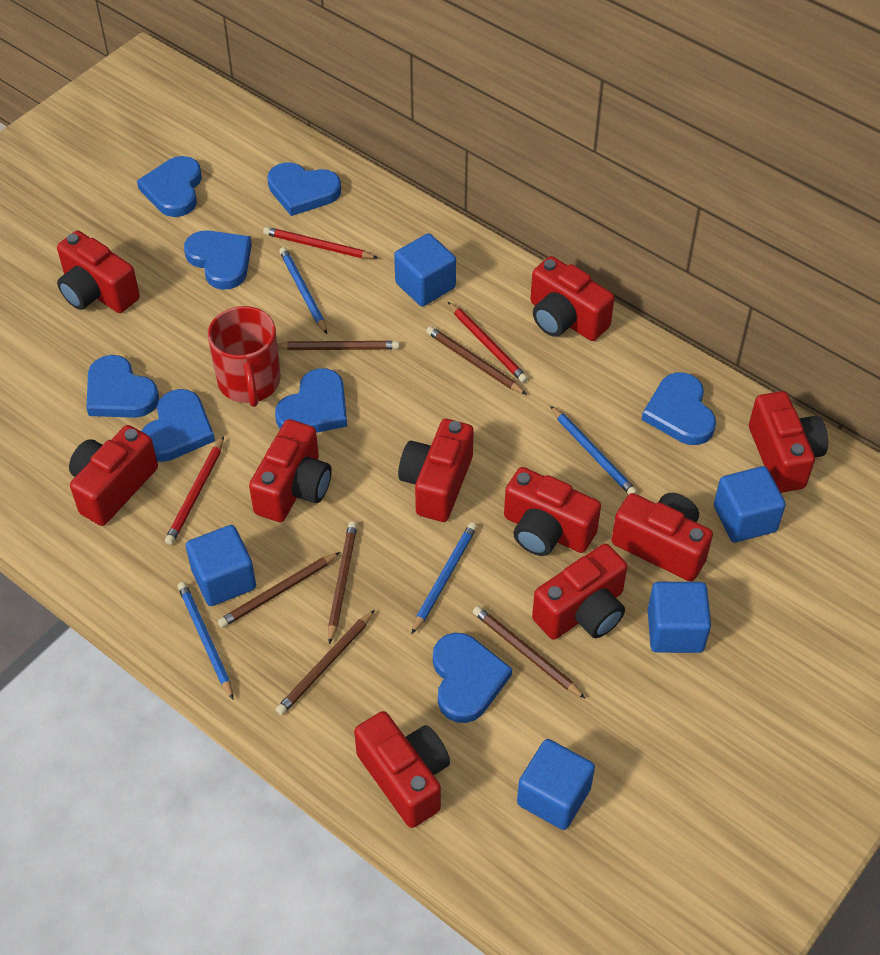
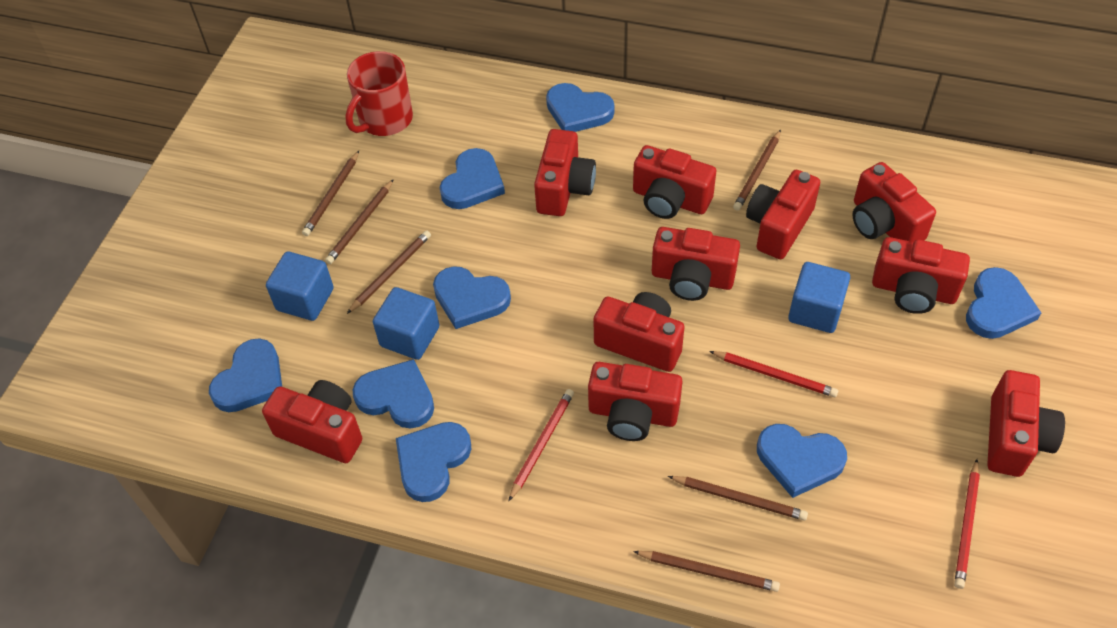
blue cube: [186,525,256,606] [394,233,456,306] [517,739,595,830] [648,582,711,653] [714,466,786,542] = 5 -> [266,251,334,321] [373,287,439,360] [788,262,850,333] = 3
blue pencil: [178,582,233,699] [279,247,327,334] [411,522,477,634] [550,406,637,494] = 4 -> none = 0

